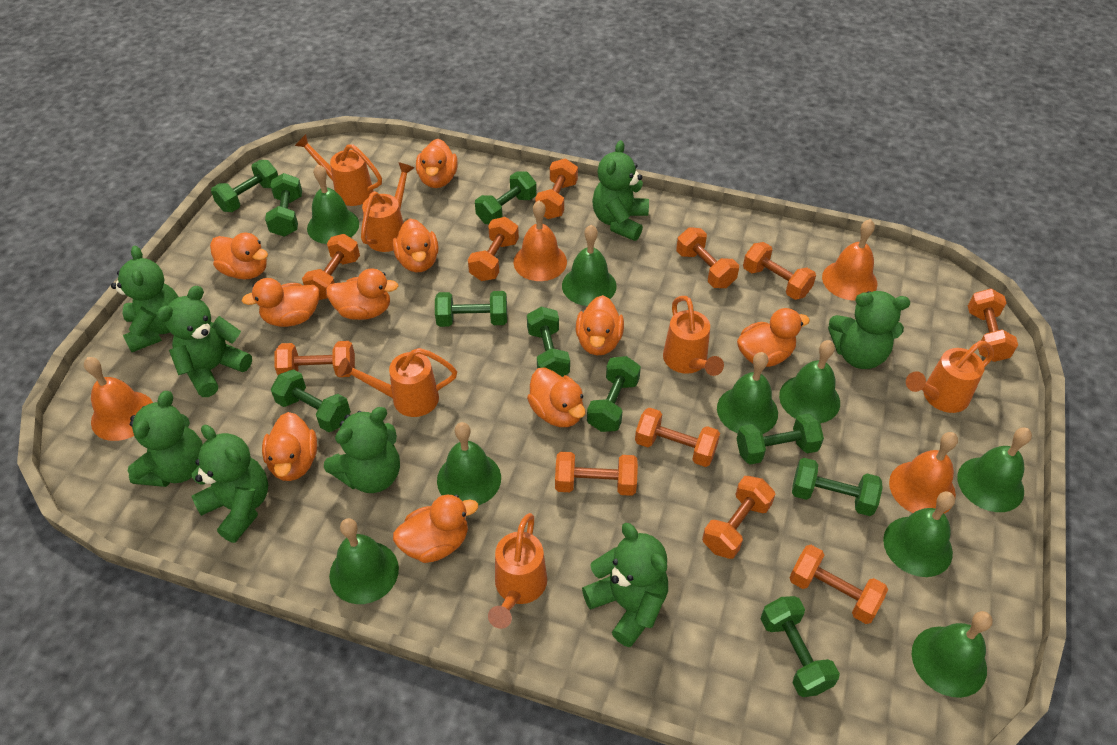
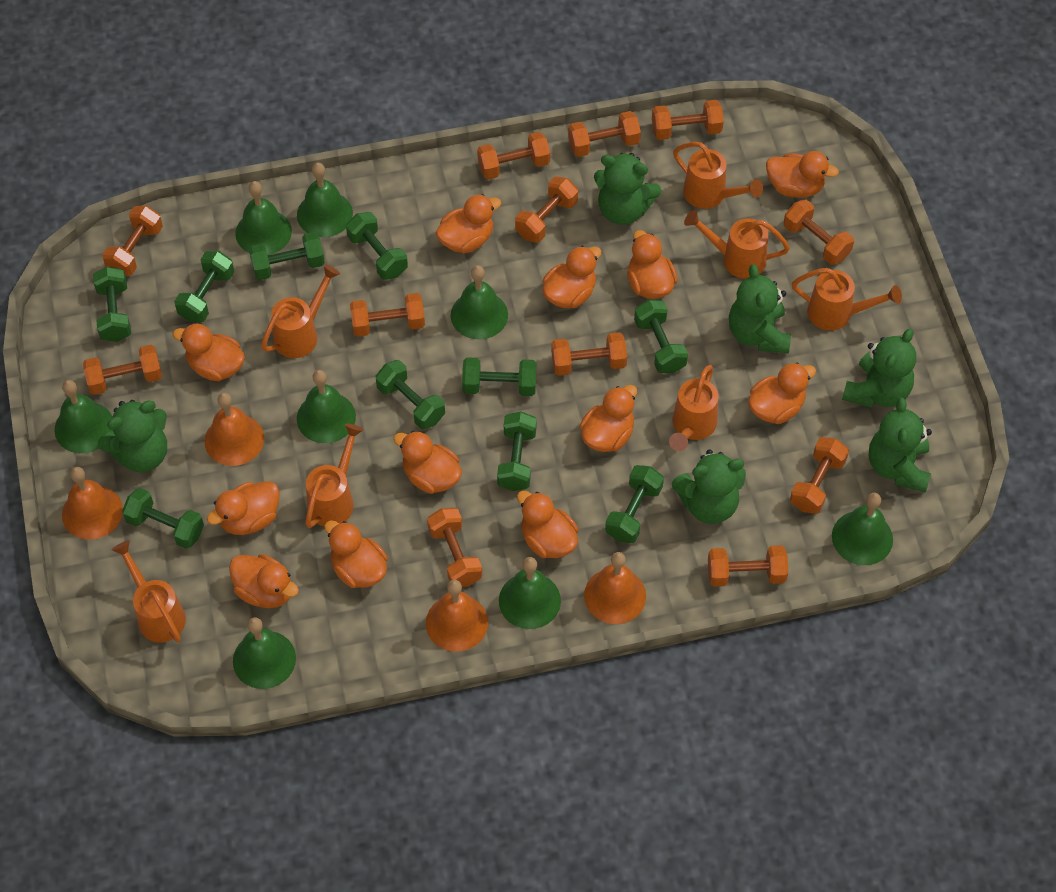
green bell: [307,164,359,244] [329,518,399,604] [437,422,501,506] [562,225,617,306] [717,352,778,434] [779,340,840,423] [883,491,955,577] [912,611,993,698] [957,427,1032,512] = 9 -> [54,380,113,453] [233,617,296,689] [235,181,292,255] [297,163,353,237] [297,370,356,443] [451,265,508,340] [499,557,561,629] [832,493,893,565] = 8
green teddy bear: [111,246,179,352] [128,391,203,487] [157,286,252,397] [191,425,268,543] [324,407,400,493] [582,523,668,647] [592,140,649,241] [828,291,910,369] = 8 -> [98,400,167,472] [594,153,661,225] [672,449,746,524] [729,264,791,353] [842,328,916,408] [869,397,932,493] = 6
orange duck: [210,233,268,280] [242,278,319,327] [262,412,317,481] [326,268,398,320] [393,219,439,272] [393,495,478,563] [416,139,458,188] [527,367,586,427] [576,295,624,355] [737,308,810,367] = 10 -> [173,324,245,381] [207,481,280,535] [229,554,299,608] [324,520,388,588] [393,431,462,494] [436,194,501,253] [517,491,578,558] [542,246,601,308] [579,385,637,452] [627,230,678,299] [748,363,816,424] [766,151,839,198] = 12
orange dumbbell: [274,341,355,377] [302,234,360,300] [468,217,519,281] [535,159,578,219] [555,452,638,496] [635,407,720,467] [676,227,739,288] [702,476,775,559] [743,242,816,300] [790,545,888,624] [968,288,1018,362] = 11 -> [83,345,162,395] [102,206,163,276] [350,293,425,337] [427,508,482,587] [477,132,550,179] [515,176,578,243] [551,332,627,376] [568,111,641,157] [652,100,724,140] [708,545,788,587] [784,199,854,265] [790,437,849,514] = 12
orange watering can: [295,134,382,206] [337,348,457,417] [361,162,414,252] [488,513,547,629] [663,296,724,376] [906,341,994,413] = 6 -> [112,540,186,643] [261,265,340,358] [305,423,364,528] [669,365,718,451] [673,142,763,209] [684,210,790,279] [792,268,902,331] = 7

